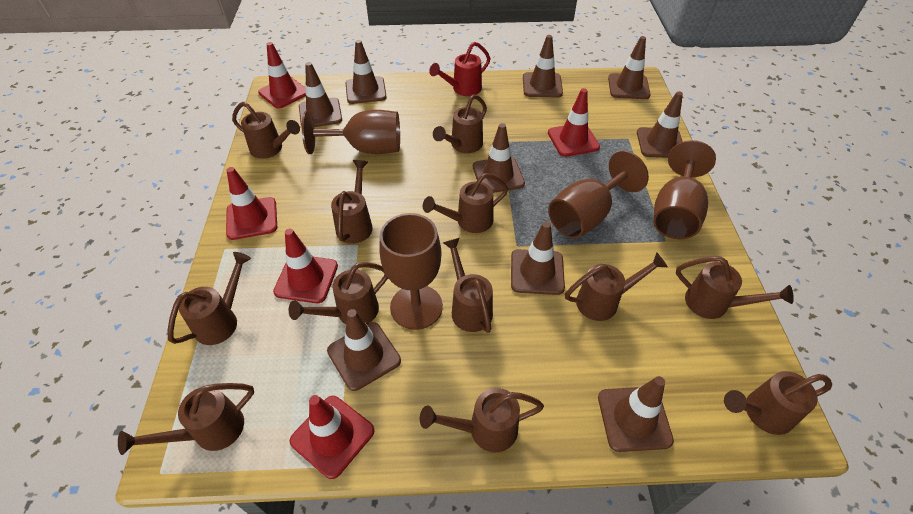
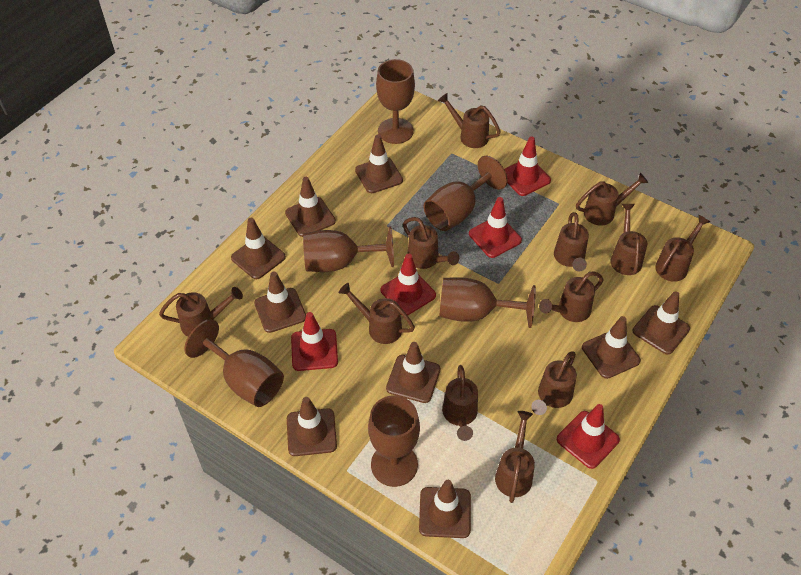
brown goblet: [302,110,400,154] [379,213,443,330] [548,151,649,238] [653,140,716,239] = 4 -> [184,319,284,407] [303,227,394,272] [368,395,420,487] [376,59,415,144] [424,156,508,231] [439,277,536,328] = 6
red watering can: [429,42,490,96] = 1 -> none = 0

